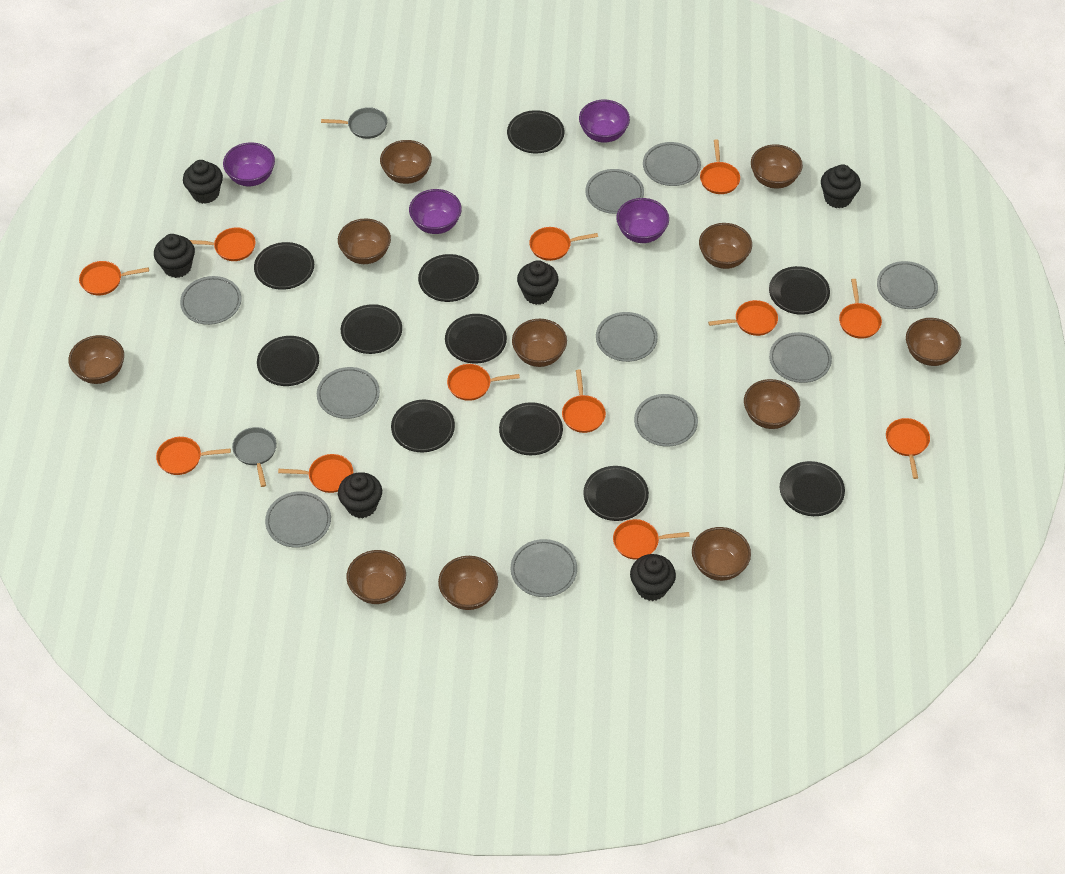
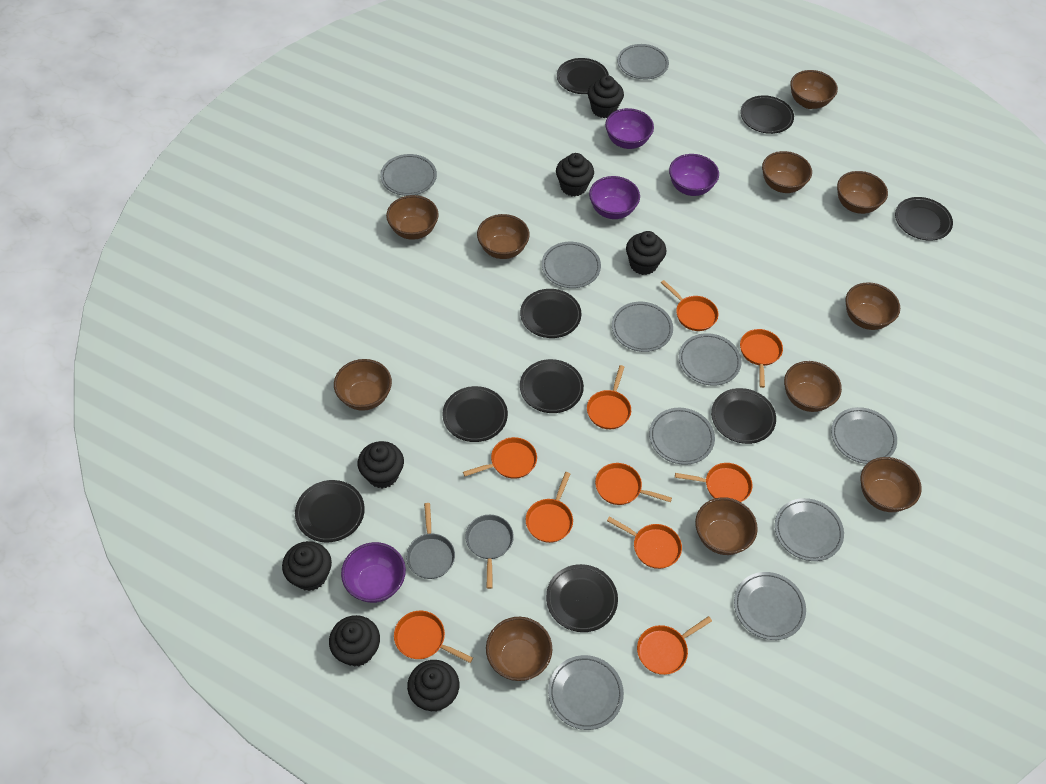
black cupcake: [154,234,195,278] [183,160,223,204] [338,472,382,518] [517,260,558,305] [630,554,676,601] [821,164,861,209] = 6 -> [282,541,332,591] [329,615,380,667] [358,441,404,488] [407,660,459,712] [556,153,594,196] [588,75,624,118] [626,231,666,275] = 7
black plate: [254,242,314,290] [257,336,319,386] [341,304,402,354] [391,400,455,452] [418,254,479,302] [445,314,507,364] [499,402,563,455] [507,110,564,153] [583,466,649,521] [769,266,830,315] [780,461,845,516] = 11 -> [295,480,365,542] [442,386,508,442] [520,289,581,338] [520,359,584,413] [546,564,618,632] [557,58,609,94] [711,388,776,444] [740,95,794,134] [895,197,953,240] = 9
orange pan: [79,261,149,296] [156,437,231,475] [190,227,255,261] [278,454,353,493] [447,364,520,401] [529,227,598,261] [562,370,606,433] [613,519,690,560] [700,139,740,194] [708,300,778,336] [839,279,882,339] [886,418,930,479] = 12 -> [394,611,473,663] [463,437,537,479] [526,472,573,543] [587,365,631,429] [595,463,672,505] [607,517,682,569] [637,616,712,675] [661,280,718,331] [675,463,753,502] [740,329,783,388] = 10

